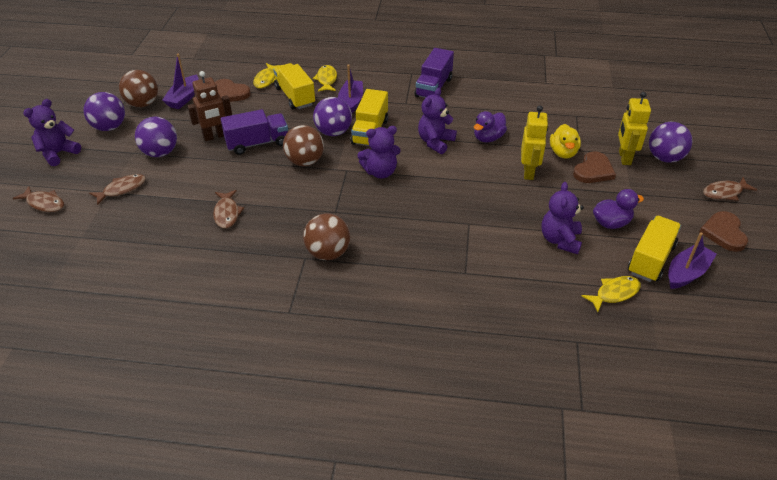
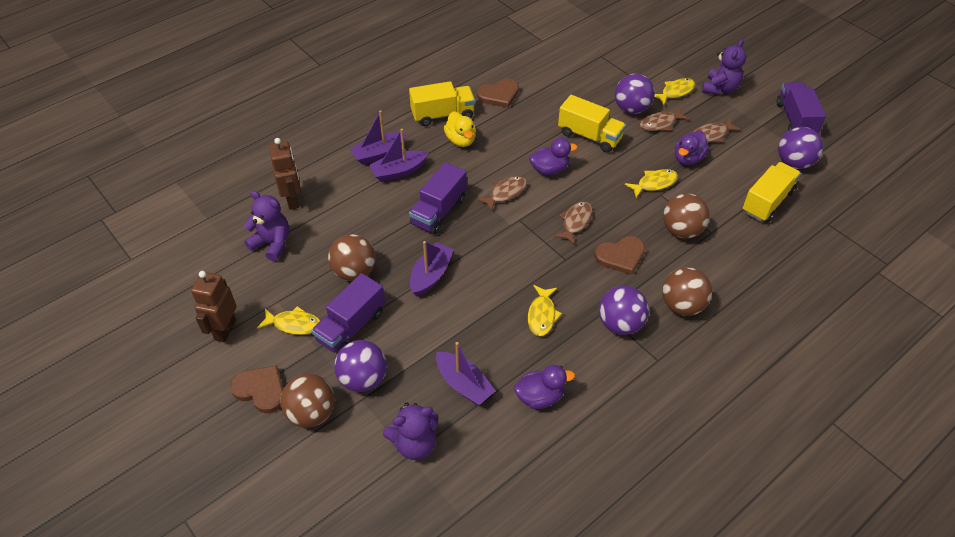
brown ball: [119,70,158,107] [283,125,324,166] [303,213,350,260] = 3 -> [280,374,335,428] [328,234,376,281] [662,267,712,316] [663,193,710,238] = 4
brown robot: [187,71,232,141] = 1 -> [191,271,237,342] [269,138,301,210] = 2
purple boat: [162,54,198,109] [338,64,363,113] [668,232,717,289] = 3 -> [350,110,406,165] [369,129,428,182] [410,241,454,297] [436,342,496,405] = 4
purple duck: [474,111,507,142] [593,189,644,229] = 2 -> [514,365,575,409] [529,138,578,175] [675,131,709,165] = 3
purple teddy bear: [23,99,81,166] [357,126,400,178] [418,88,457,154] [541,182,584,254] = 4 -> [244,191,289,261] [383,402,439,460] [702,39,746,95] = 3
purple truck: [221,109,288,155] [415,48,454,98] = 2 -> [311,273,385,354] [409,162,467,234] [777,82,826,134] = 3
yellow fish: [253,63,281,88] [313,65,337,92] [582,276,641,312] = 3 -> [257,306,320,335] [528,285,562,336] [625,169,678,198] [655,78,695,105] = 4
yellow robot: [521,106,548,180] [618,92,651,165] = 2 -> none = 0

